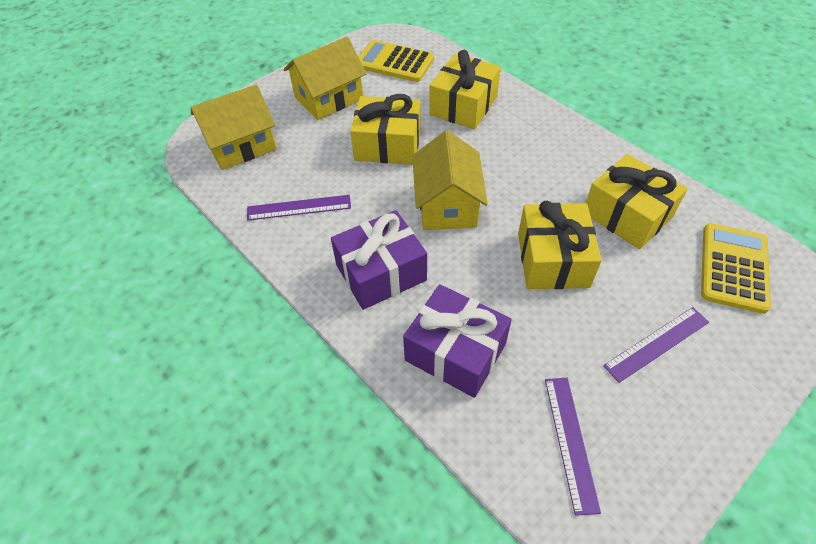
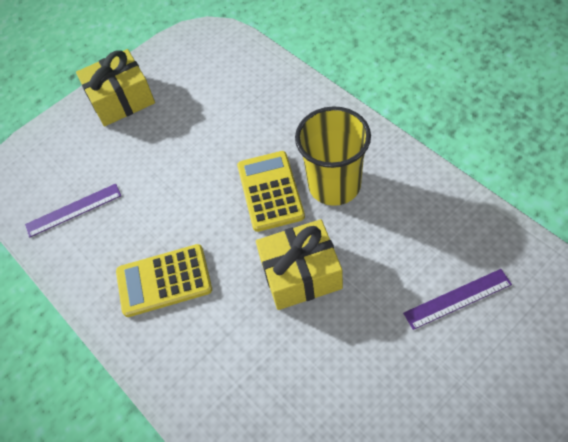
purple gift: [331,210,427,310] [403,284,512,398] = 2 -> none = 0
purple ruler: [247,195,351,221] [545,378,601,516] [603,307,709,383] = 3 -> [25,184,121,238] [403,269,512,330] = 2
yellow cup: none = 0 -> [295,106,371,206] = 1
yellow gift: [350,94,421,165] [429,50,501,129] [518,201,602,289] [586,154,688,249] = 4 -> [76,49,155,127] [256,219,343,310] = 2
yellow house: [191,84,277,170] [283,37,366,120] [412,130,488,230] = 3 -> none = 0

